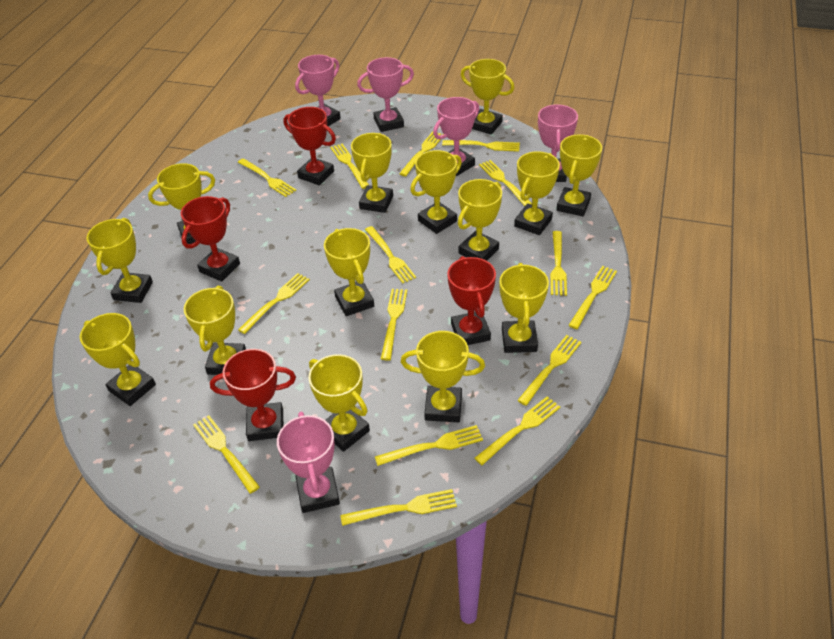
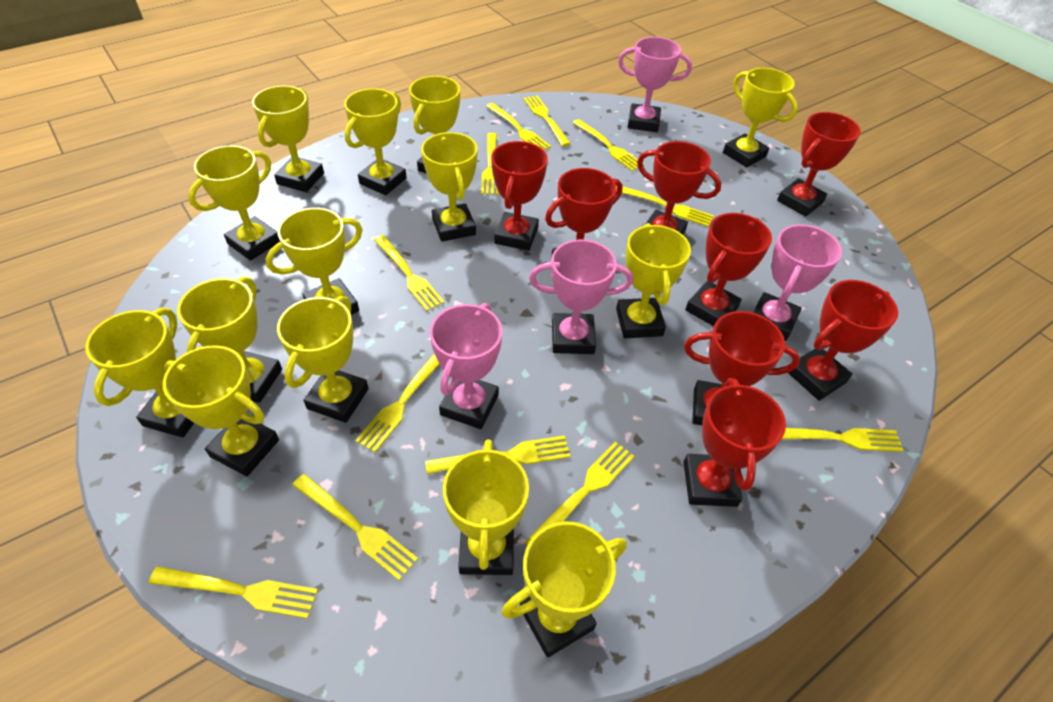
pink trophy: [277,411,340,513] [295,55,341,126] [357,57,414,132] [433,97,479,176] [538,104,578,182] = 5 -> [430,303,502,429] [529,239,633,354] [618,37,692,132] [753,225,842,341] = 4
red trophy: [181,196,240,282] [210,349,296,441] [283,107,336,185] [447,256,496,345] = 4 -> [491,141,548,251] [545,168,622,259] [637,141,721,235] [683,378,786,507] [684,311,800,425] [685,213,772,326] [777,112,861,217] [788,280,898,401] = 8
yellow fork: [193,415,260,494] [238,158,296,197] [238,273,310,334] [330,144,369,189] [340,489,457,526] [365,226,416,284] [375,425,483,466] [381,289,407,361] [399,132,443,176] [442,140,520,152] [474,396,560,465] [479,160,532,206] [517,335,581,406] [550,231,567,296] [568,266,617,329] = 15 -> [149,566,318,619] [293,474,418,580] [355,354,440,452] [374,235,445,311] [425,435,570,474] [481,133,499,195] [486,103,551,150] [523,95,571,146] [525,442,634,545] [572,119,644,171] [616,186,714,227] [782,428,904,452] = 12

